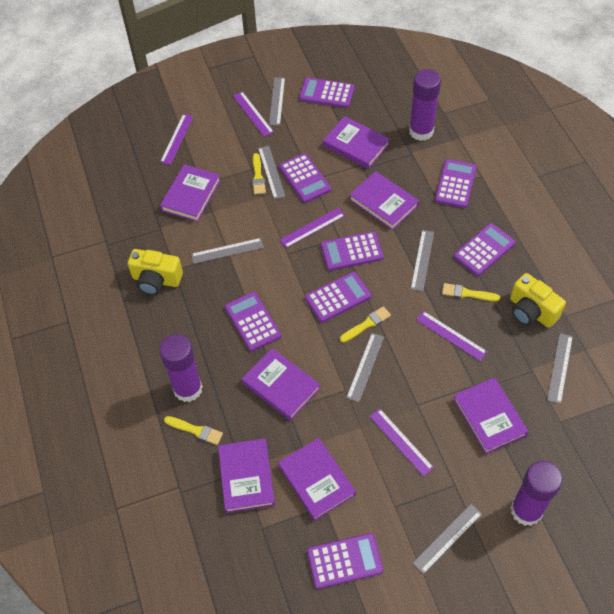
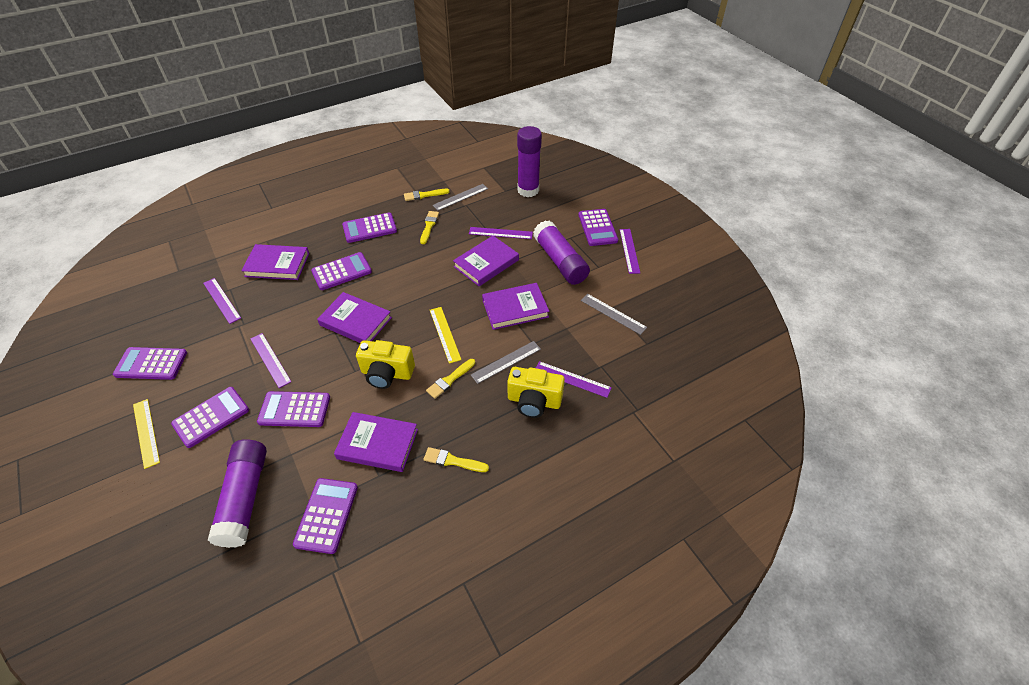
grey ruler: [191,238,264,264] [258,146,285,199] [269,77,285,125] [346,333,384,402] [411,230,434,291] [413,504,482,574] [547,333,573,404] = 7 -> [433,184,488,211] [471,341,541,384] [581,294,647,335] = 3
purple book: [160,164,221,222] [218,438,275,513] [242,348,320,421] [278,438,356,521] [323,116,390,169] [349,171,419,230] [453,377,529,454] = 7 -> [241,244,309,280] [317,292,392,343] [334,412,418,472] [453,236,519,286] [482,283,549,330] = 5
purple calculator: [225,292,281,352] [279,153,331,203] [299,77,354,108] [305,272,372,322] [307,533,383,589] [321,231,383,271] [435,159,477,208] [454,223,516,276] = 8 -> [113,347,187,380] [171,387,249,448] [257,391,330,427] [293,478,358,554] [311,252,372,290] [342,213,397,243] [578,209,618,246] = 7
yellow ruler: none = 0 -> [133,399,160,469] [430,307,462,363] = 2

